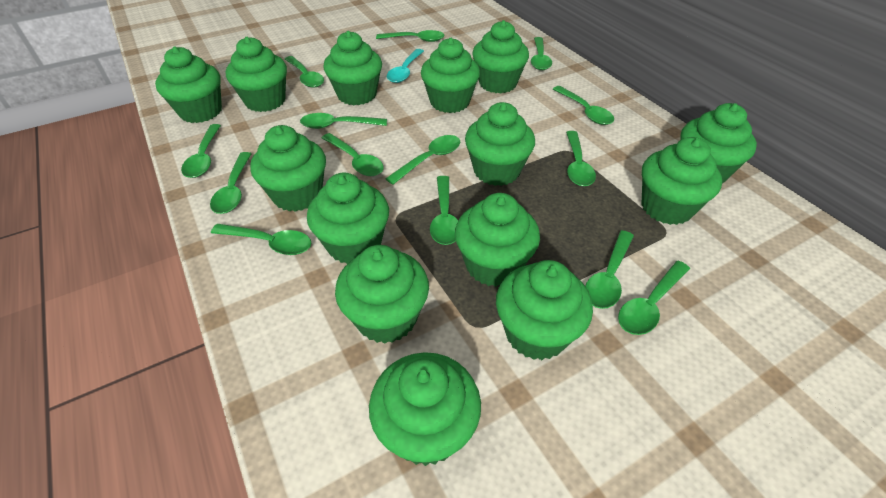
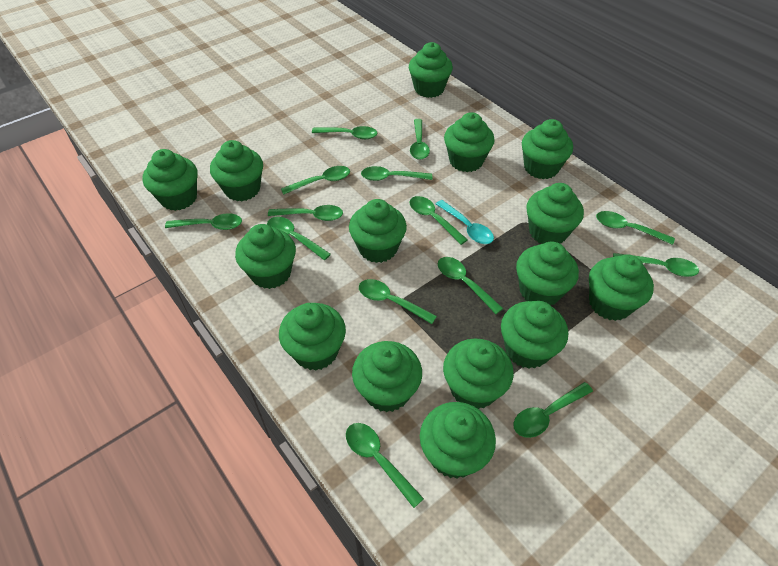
green cupcake: [155,46,222,123] [226,37,287,112] [250,125,326,212] [307,173,389,264] [324,31,382,105] [335,245,429,344] [369,352,481,466] [421,38,480,113] [455,193,540,287] [465,102,535,186] [472,20,529,93] [496,260,593,360] [641,137,722,225] [680,103,757,183] = 14 -> [142,149,198,211] [210,140,263,201] [235,224,296,289] [279,303,346,371] [349,199,407,263] [352,341,422,412] [409,42,453,98] [420,402,496,479] [443,339,514,409] [444,112,495,172] [501,301,568,369] [516,242,579,305] [522,119,573,179] [526,183,584,244] [589,255,654,321] = 15

